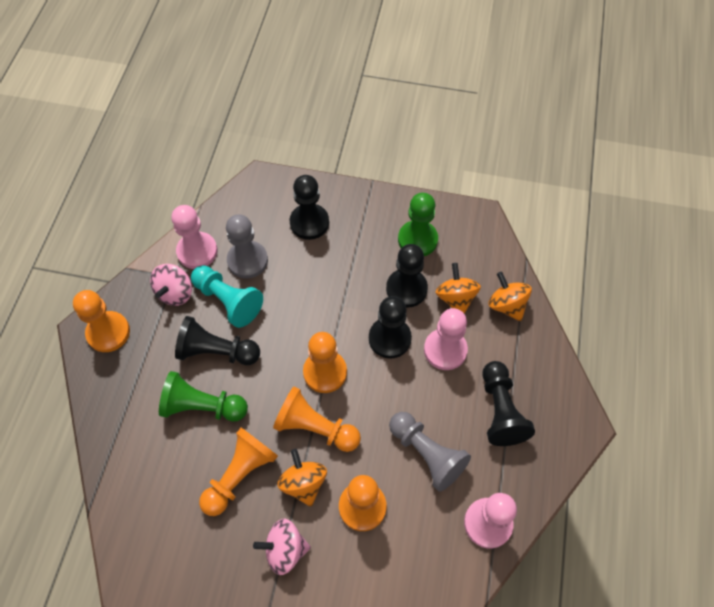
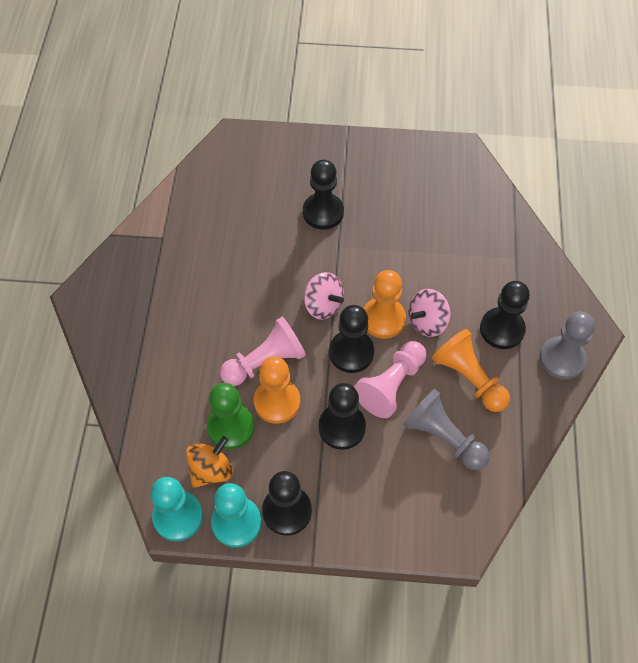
green pawn: [159,371,248,422] [398,193,438,256] = 2 -> [207,383,255,449] = 1
orange pawn: [73,290,130,352] [199,428,278,516] [273,387,361,452] [303,332,347,393] [339,475,386,531] = 5 -> [254,356,300,424] [363,270,406,339] [432,329,510,412] = 3
orange spinning top: [277,449,327,507] [436,263,481,314] [489,271,532,321] = 3 -> [186,436,233,488] = 1
pink pawn: [171,205,218,269] [424,308,468,370] [464,493,517,549] = 3 -> [220,317,306,386] [354,341,426,418] = 2
turquoise pawn: [191,265,263,328] = 1 -> [151,477,203,541] [211,483,262,547] = 2

